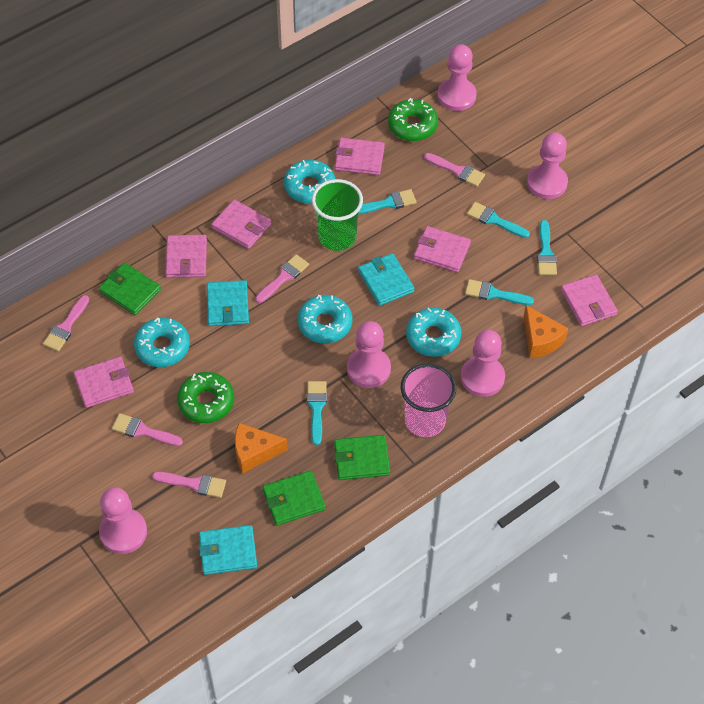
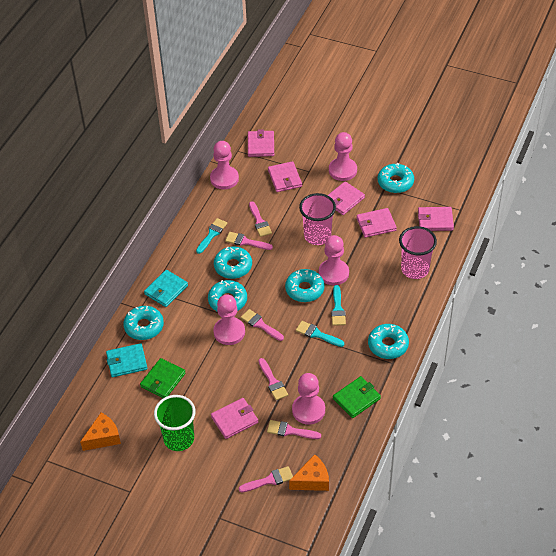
green donut: [177,372,234,423] [388,98,438,141] = 2 -> none = 0
green wallet: [99,263,161,315] [262,470,326,525] [334,435,390,480] = 3 -> [140,358,186,398] [333,376,381,418] = 2
pink brush: [43,295,89,352] [112,413,183,446] [152,472,226,498] [255,254,309,303] [424,153,485,187] = 5 -> [225,232,273,250] [239,466,293,493] [241,309,284,341] [249,202,272,237] [258,358,288,400] [267,420,321,439] = 6
pink cup: [401,363,456,437] = 1 -> [299,193,336,245] [399,226,437,279] = 2
turquoise brush: [307,381,327,445] [358,189,417,215] [465,279,534,305] [467,202,530,238] [537,220,557,275] = 5 -> [196,218,227,254] [296,321,344,347] [331,285,346,326] = 3
turquoise donut: [134,318,190,367] [284,160,335,203] [298,295,352,343] [406,308,462,357] = 4 -> [123,306,164,340] [208,280,247,311] [214,246,252,279] [285,269,325,302] [368,324,409,359] [378,163,414,193] = 6
turquoise wallet: [199,525,257,575] [207,280,249,326] [358,253,415,306] = 3 -> [106,343,147,377] [144,270,188,307] = 2

